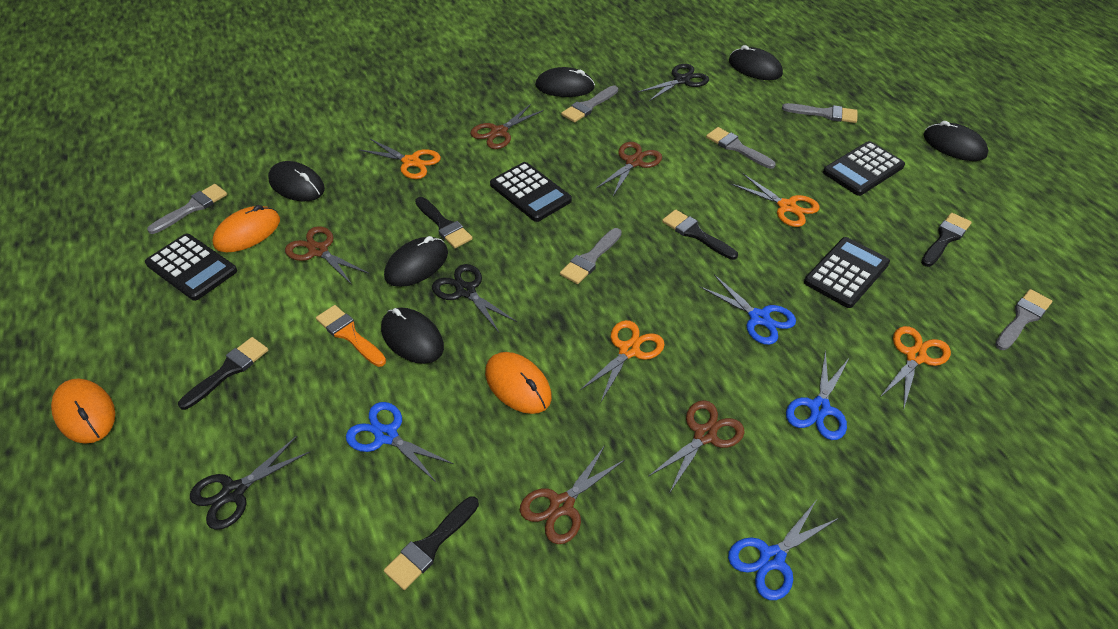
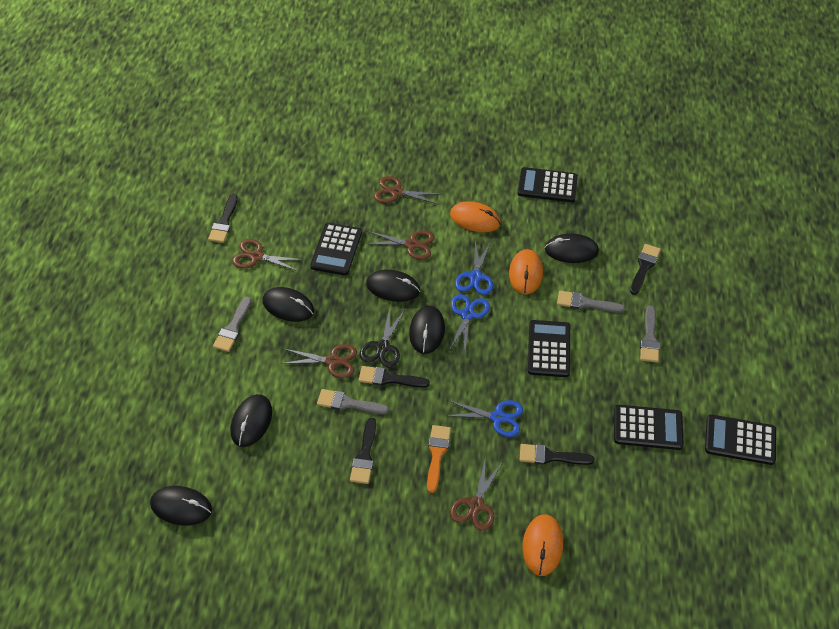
black calculator: [145,234,237,301] [490,162,572,222] [804,237,890,308] [823,141,905,196] = 4 -> [310,223,362,275] [518,167,578,202] [528,320,570,377] [614,405,684,450] [705,414,776,465] = 5
black scissors: [190,436,310,530] [432,264,517,332] [637,64,709,101] = 3 -> [360,307,406,367] = 1
blue scissors: [346,402,454,482] [700,275,796,345] [728,501,839,600] [786,350,850,440] = 4 -> [444,400,523,437] [448,294,490,352] [455,240,493,295] = 3
grey brush: [147,184,227,234] [560,228,622,284] [561,86,618,122] [706,127,776,169] [782,103,857,123] [995,289,1052,350] = 6 -> [213,296,252,352] [317,389,389,414] [557,290,625,313] [640,305,660,363] = 4
orange scissors: [359,139,441,179] [580,320,665,403] [731,174,819,227] [880,326,951,410] = 4 -> none = 0

